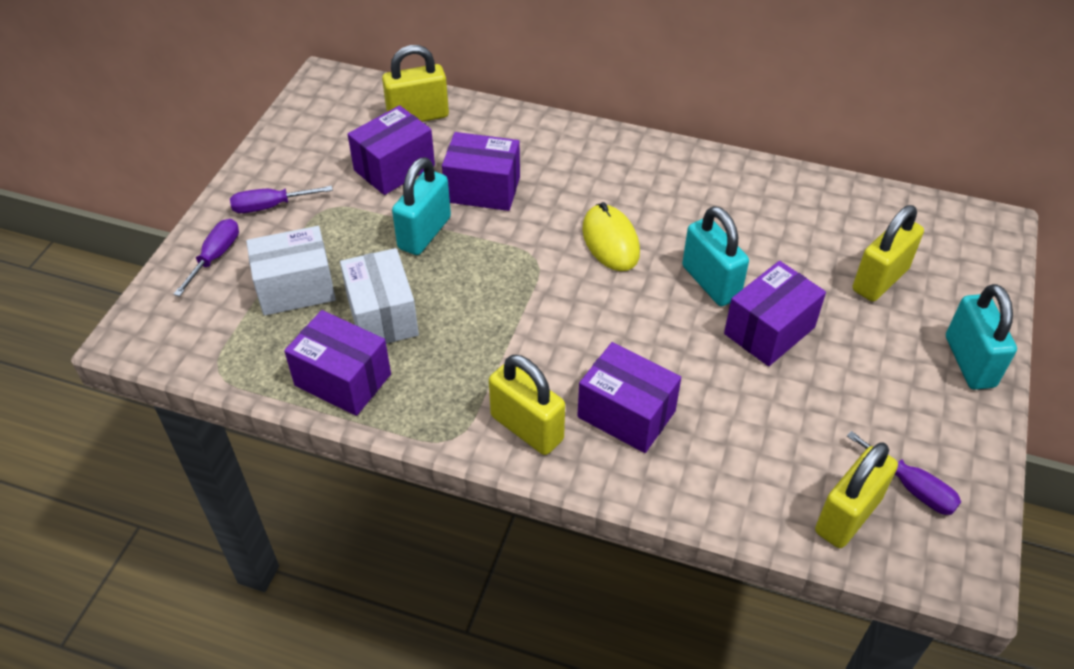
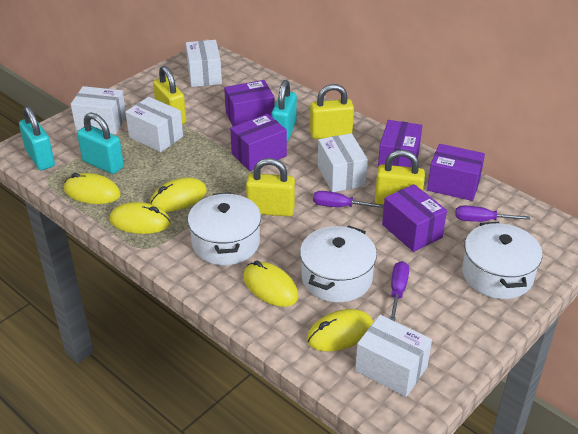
white box: [246,226,336,316] [340,248,419,344] = 2 -> [71,86,126,134] [125,97,183,152] [186,40,222,87] [318,133,368,192] [355,315,432,397] = 5
white pot: none = 0 -> [188,192,261,265] [300,225,377,302] [462,222,542,299] = 3
yellow mouse: [582,202,640,271] = 1 -> [64,173,121,204] [109,202,171,234] [150,177,207,212] [243,261,299,307] [307,309,373,351] = 5

